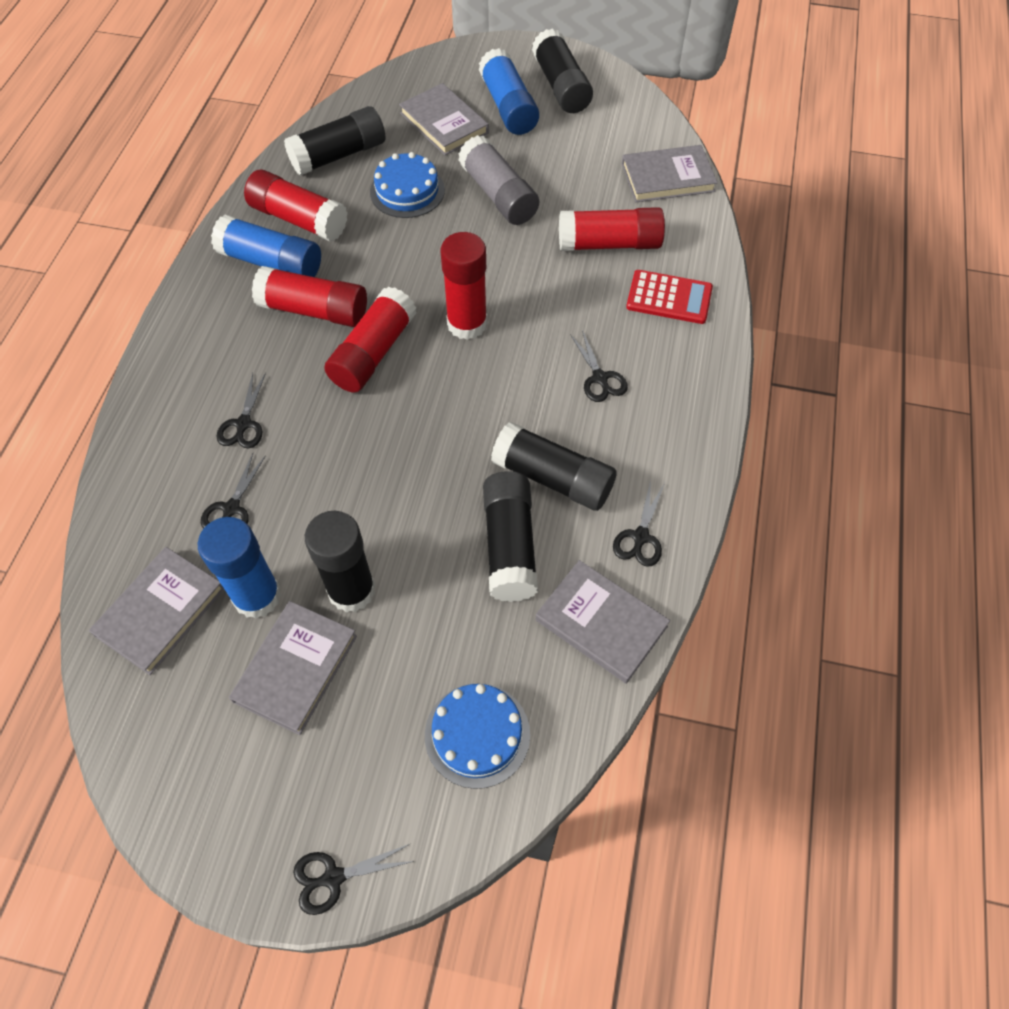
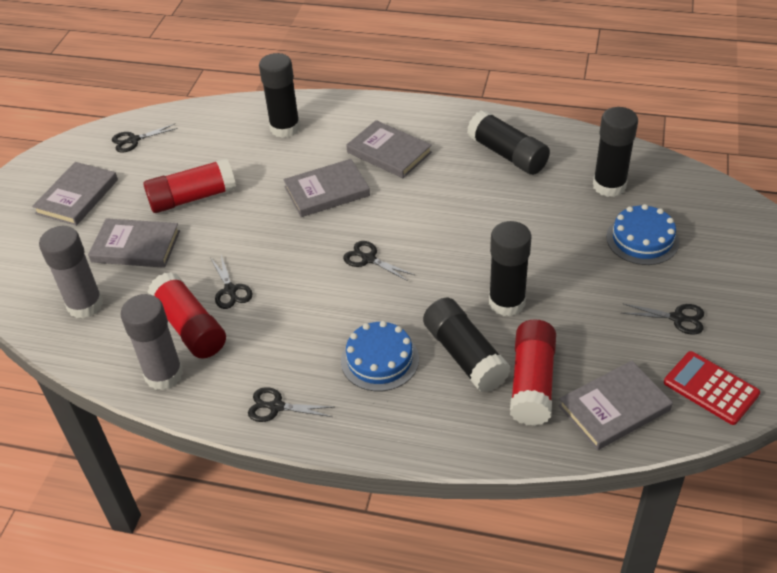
blue glue stick: [198,517,281,619] [211,215,321,277] [479,48,539,135] = 3 -> none = 0
grey glue stick: [458,135,539,225] = 1 -> [39,226,103,318] [120,294,183,390] = 2
red glue stick: [244,170,348,241] [252,266,367,327] [324,286,416,392] [441,232,487,340] [559,207,665,251] = 5 -> [143,158,236,213] [147,272,226,359] [510,319,556,426] = 3

